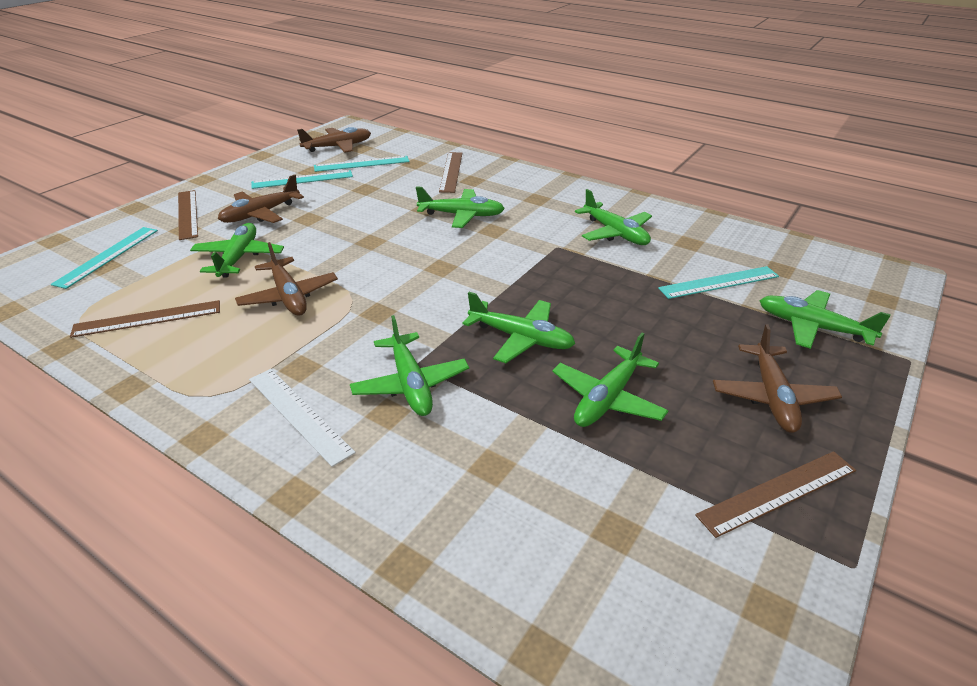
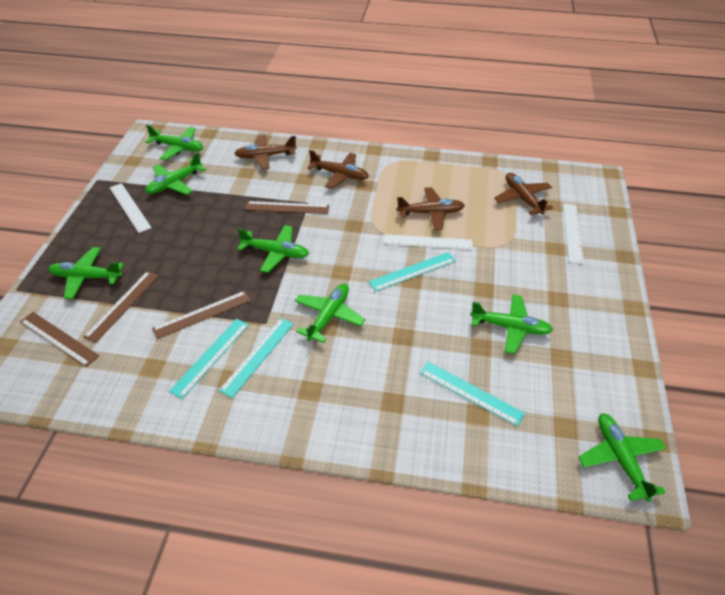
white ruler: [249,369,356,467] = 1 -> [110,183,152,233] [384,234,473,250] [563,204,584,264] = 3

